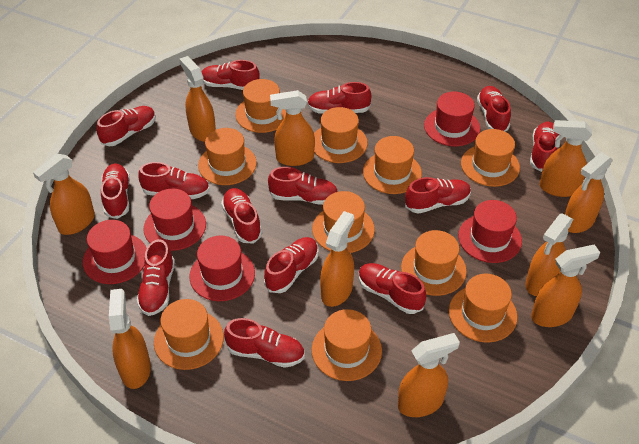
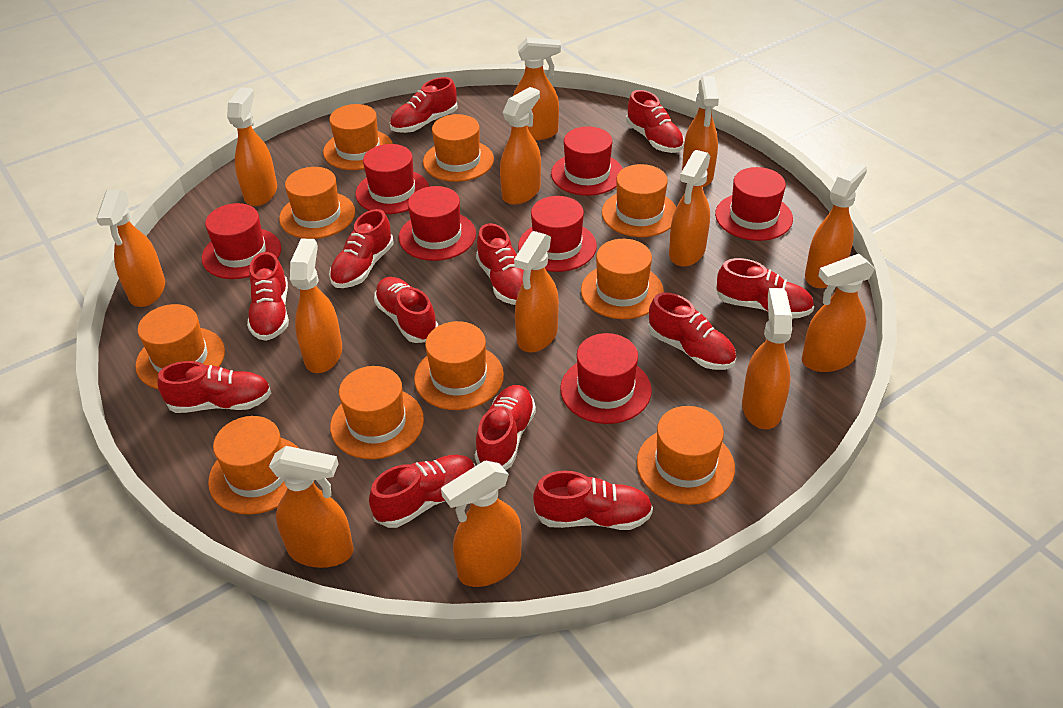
orange spray bottle: [33,154,95,235] [109,289,151,389] [179,56,216,142] [270,90,315,166] [320,211,354,307] [398,333,460,417] [525,213,573,296] [531,244,600,327] [539,120,592,197] [565,152,613,233] = 10 -> [96,190,165,307] [227,87,277,206] [269,446,354,568] [290,239,342,373] [441,461,522,587] [500,87,541,205] [513,37,561,140] [514,231,559,352] [669,150,710,267] [682,76,719,187] [742,288,792,430] [802,254,875,372] [805,162,867,288] = 13
red hat: [83,220,147,284] [143,189,206,251] [189,236,255,301] [424,92,480,146] [458,200,522,263] = 5 -> [202,203,281,279] [356,144,429,214] [399,186,476,261] [518,196,597,272] [551,127,623,196] [560,333,652,424] [715,167,793,241] = 7
red shoe: [97,106,156,146] [101,164,130,219] [137,239,175,316] [138,162,210,199] [201,60,260,90] [221,188,262,244] [224,318,305,368] [264,237,319,293] [268,167,338,205] [307,82,371,114] [359,263,426,314] [405,177,471,214] [477,86,511,132] [530,122,559,172] = 14 -> [157,361,271,413] [247,252,289,341] [329,209,394,288] [369,455,475,528] [374,277,438,343] [390,77,458,133] [475,385,536,470] [476,223,524,305] [533,471,653,530] [626,90,684,153] [648,292,736,370] [716,258,814,319] = 12

